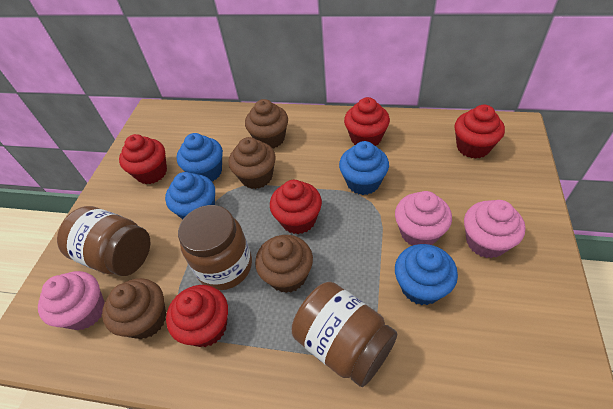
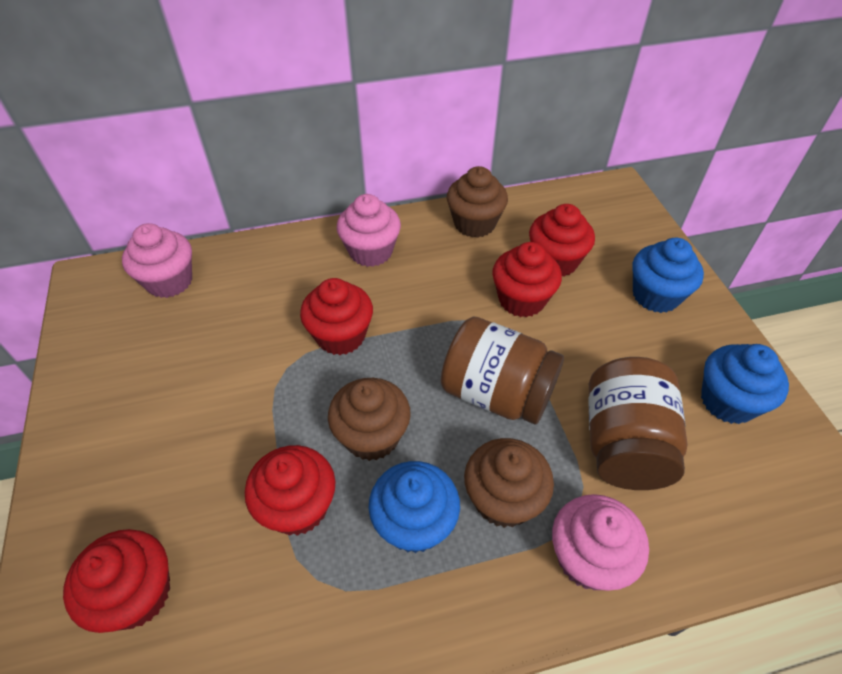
blue cupcake: [165,172,215,219] [177,133,223,182] [339,141,389,195] [395,244,458,305] = 4 -> [368,461,460,553] [633,238,704,313] [701,344,789,424] = 3
brown cupcake: [102,278,166,339] [229,137,276,189] [245,99,288,148] [255,235,313,293] = 4 -> [328,378,411,461] [447,166,508,238] [464,438,554,528] = 3
brown jar: [57,206,150,276] [178,205,252,290] [292,282,398,387] = 3 -> [441,317,564,424] [588,357,688,490] = 2

